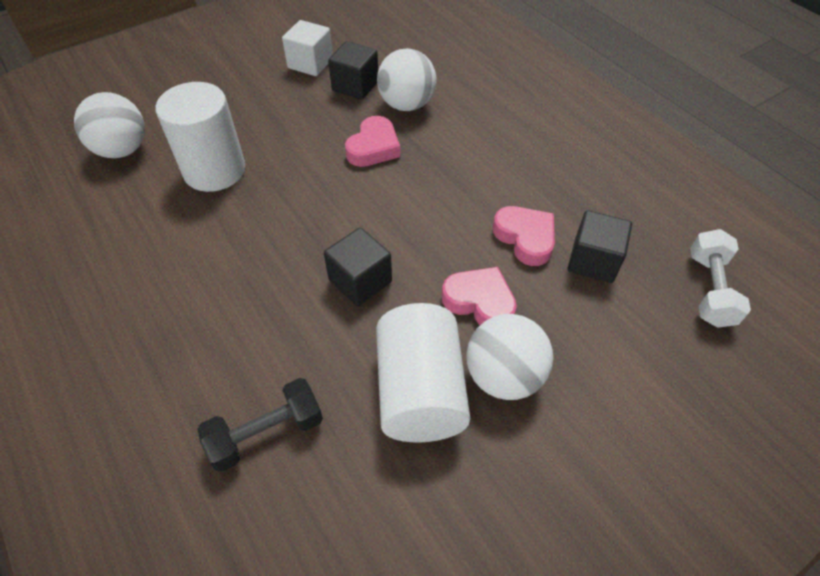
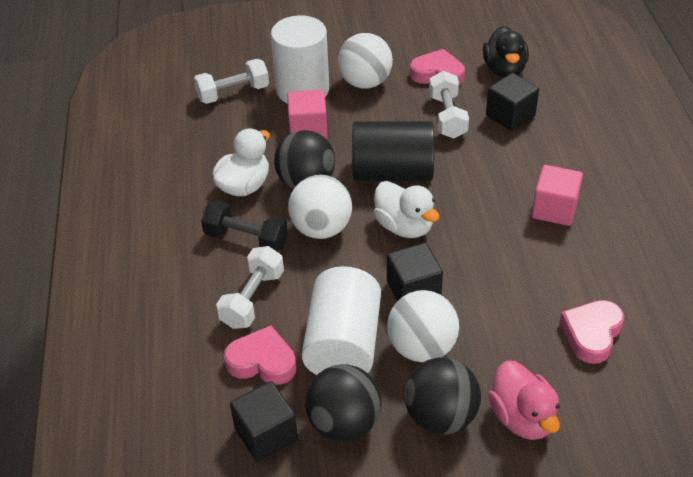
black ball: none = 0 -> [274,130,335,189] [305,364,382,442] [404,357,481,434] = 3
black cylinder: none = 0 -> [352,121,434,181] = 1
black duck: none = 0 -> [483,26,529,78] = 1
pink cube: none = 0 -> [287,90,328,139] [532,165,583,226] = 2
pink duck: none = 0 -> [488,360,560,440] = 1
white cube: [282,20,333,76] = 1 -> none = 0
white duck: none = 0 -> [213,128,270,196] [374,181,440,238] = 2
white dumbbell: [690,229,751,328] = 1 -> [194,59,269,104] [216,246,284,329] [429,71,469,139] = 3

